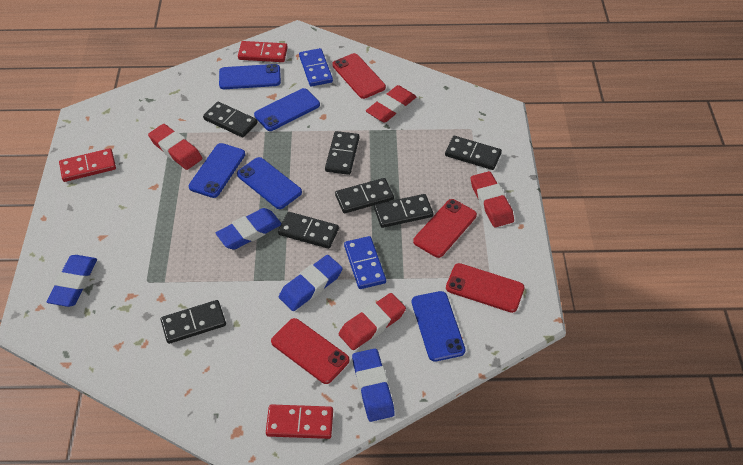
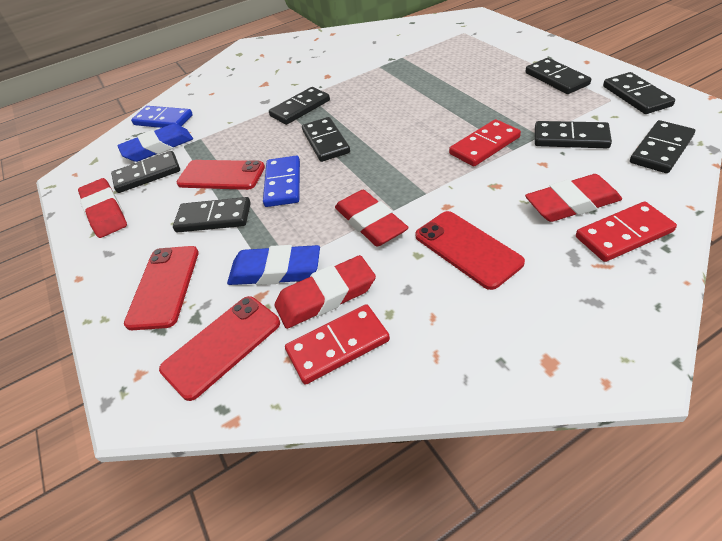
black domino: [161,300,226,344] [203,102,257,138] [278,212,339,249] [325,131,359,175] [335,178,394,213] [374,194,433,228] [445,136,502,170] = 7 -> [111,151,180,193] [173,197,251,232] [269,87,330,125] [302,117,350,162] [525,58,591,94] [535,121,612,148] [603,72,675,114] [630,120,695,173] = 8
blue eraser: [47,255,97,307] [216,208,282,250] [279,255,343,311] [352,349,395,422] = 4 -> [118,123,193,162] [227,245,320,285] = 2
blue phone: [189,143,245,198] [219,64,281,89] [237,157,302,209] [254,88,320,131] [412,291,466,362] = 5 -> none = 0

